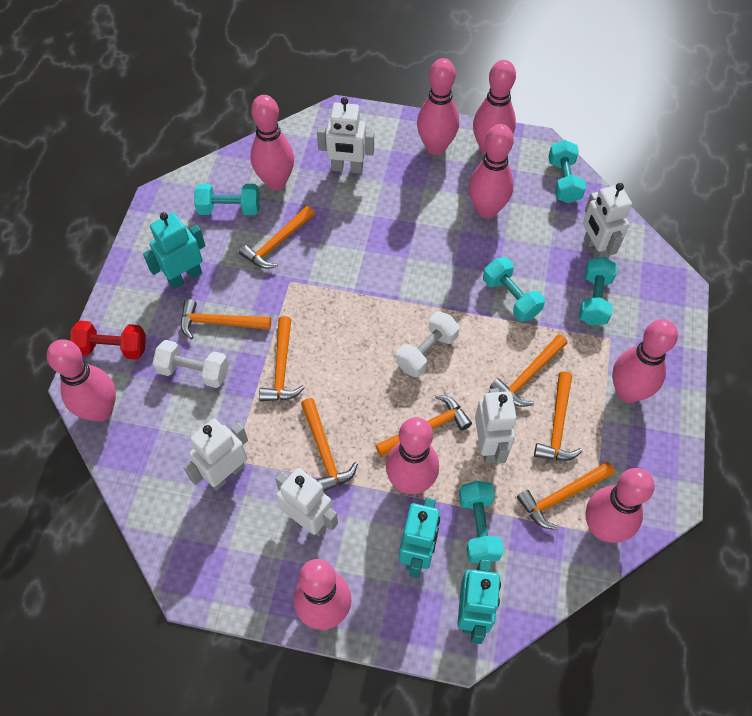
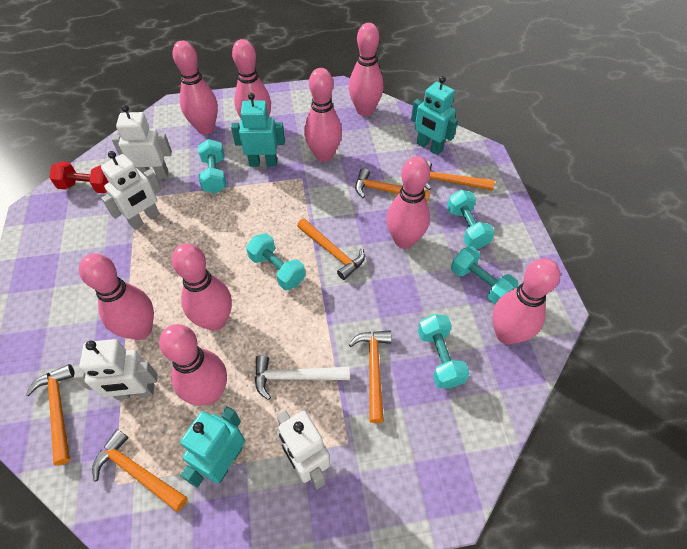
orange hammer: [181,299,271,339] [239,206,315,269] [259,316,305,401] [301,398,358,492] [375,395,472,457] [490,334,567,407] [517,462,615,530] [534,371,582,461] = 8 -> [25,364,74,466] [92,429,187,512] [297,218,365,280] [348,330,392,423] [355,168,430,202] [425,160,495,190] = 6
white dumbbell: [153,340,229,388] [396,312,459,377] = 2 -> none = 0
white hammer: none = 0 -> [255,355,350,400] = 1
white robot: [184,419,248,491] [275,468,338,536] [317,97,374,174] [475,388,517,464] [583,183,632,259] = 5 -> [74,339,158,400] [101,151,161,230] [112,105,172,178] [276,410,330,489] = 4

